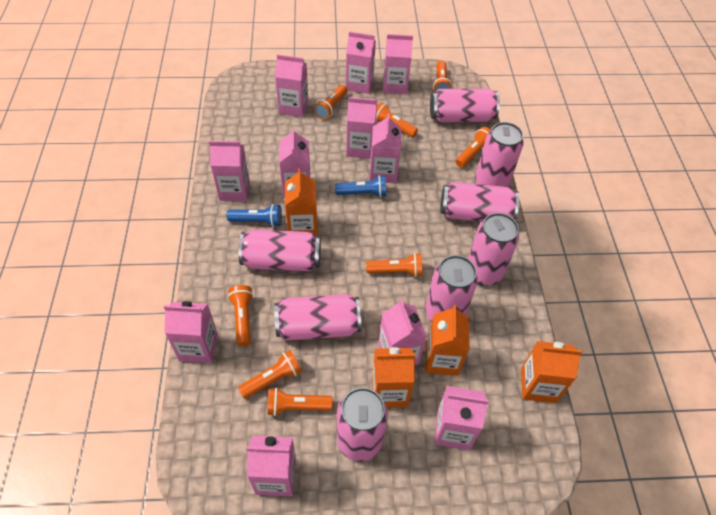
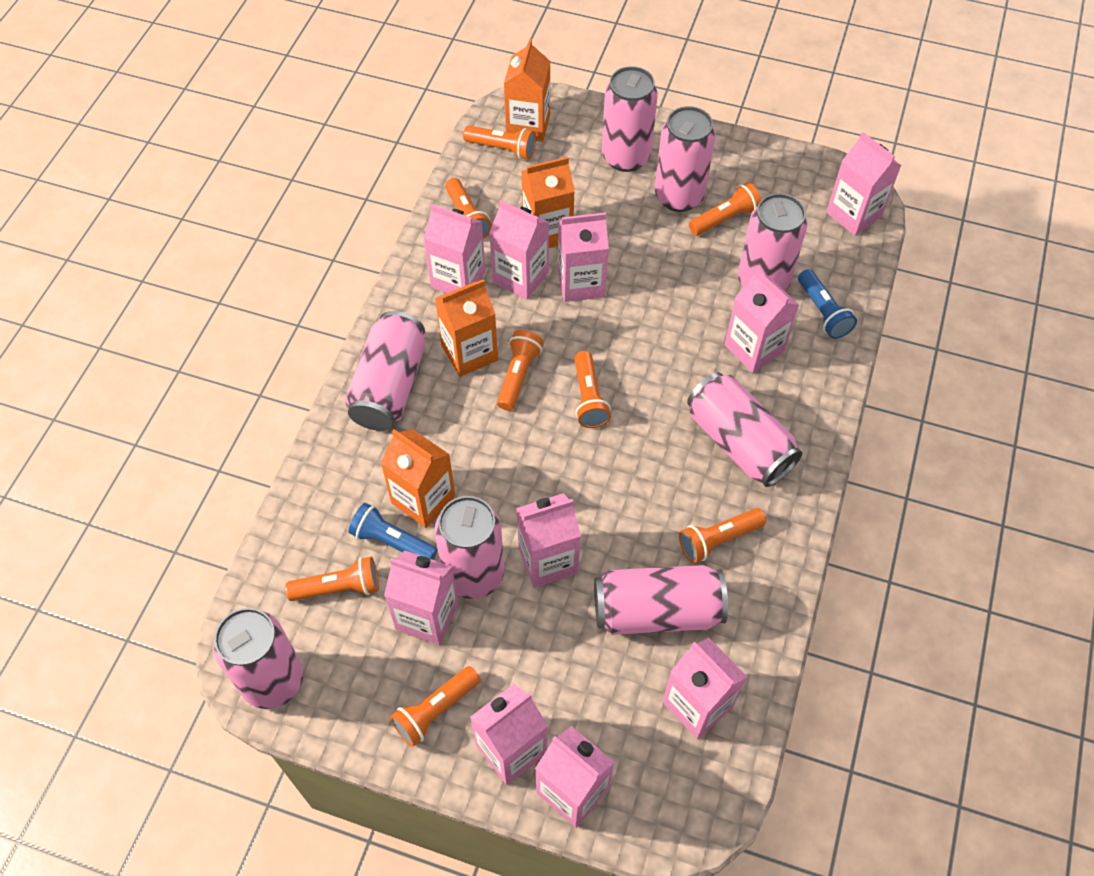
pink carton: [164,301,218,363] [209,141,250,201] [247,435,296,497] [275,54,308,117] [279,128,310,198] [346,32,376,94] [346,97,377,159] [370,114,401,183] [378,299,427,365] [383,34,413,94] [435,386,489,450] = 11 -> [384,551,458,645] [423,204,485,293] [470,684,548,785] [489,200,549,299] [516,493,581,588] [535,726,615,828] [558,212,609,302] [662,638,747,739] [725,269,799,373] [826,132,902,236] = 10

